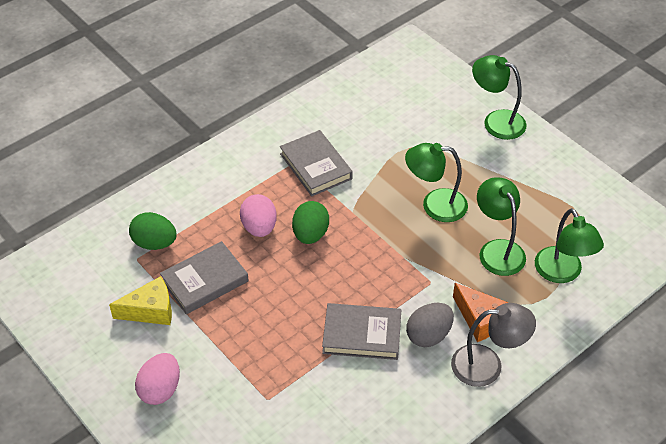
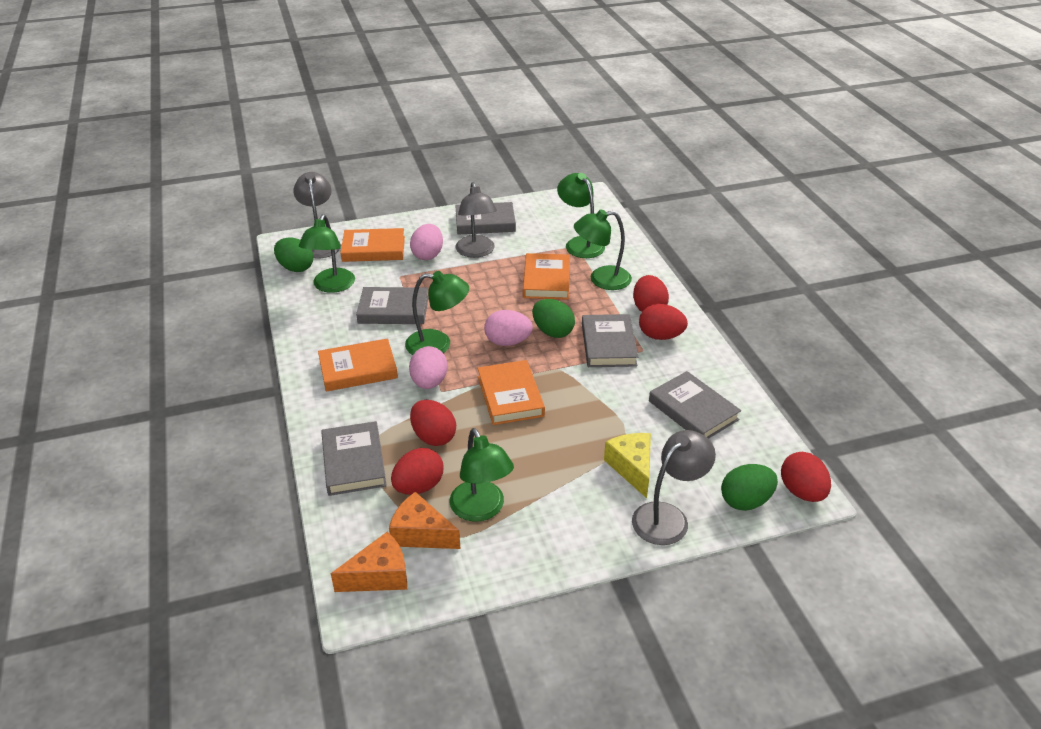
green egg: [129,212,177,250] [292,201,329,244] = 2 -> [274,237,313,272] [532,299,575,338] [721,464,778,511] = 3
green lamp: [405,143,468,222] [472,55,526,140] [477,177,526,276] [535,208,604,283] = 4 -> [299,214,355,293] [405,271,469,355] [450,428,514,522] [557,173,605,258] [574,209,632,290] = 5
grey book: [160,241,249,314] [280,130,353,196] [322,303,401,360] = 3 -> [321,421,387,496] [356,287,429,324] [455,202,516,235] [582,314,638,367] [649,371,741,439] = 5
grey egg: [406,303,454,347] = 1 -> none = 0
grey lamp: [451,303,536,387] = 1 -> [293,172,341,259] [455,182,497,258] [632,430,716,545] = 3
orange book: none = 0 -> [318,338,398,392] [340,228,405,262] [477,360,545,425] [523,253,570,300] = 4
orange cheese: [453,283,509,342] = 1 -> [331,531,407,592] [389,492,460,549] = 2
pink egg: [135,353,180,405] [240,194,277,237] = 2 -> [409,346,448,389] [410,224,443,260] [484,310,533,346] = 3
red egg: none = 0 -> [391,448,444,495] [410,400,456,446] [633,275,669,312] [639,304,688,340] [781,452,831,502] = 5

